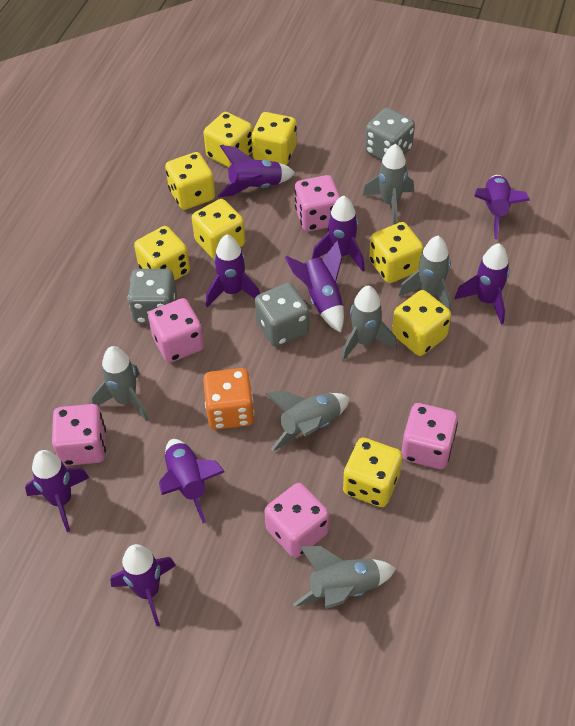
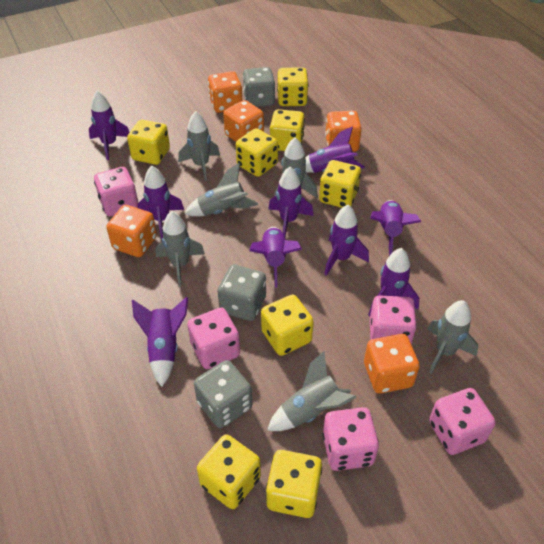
orange dice: [203,368,254,430] = 1 -> [106,205,157,257] [208,71,242,113] [223,100,264,142] [325,111,362,152] [364,334,420,394] = 5

